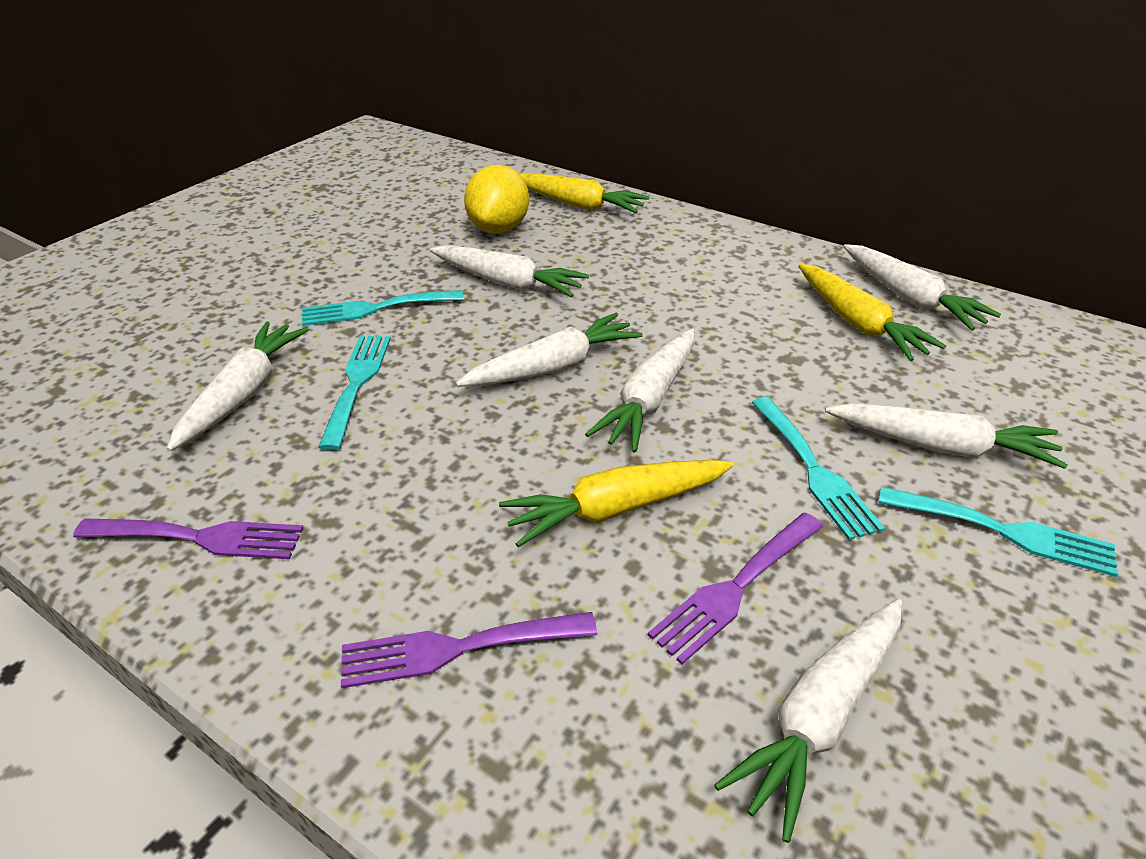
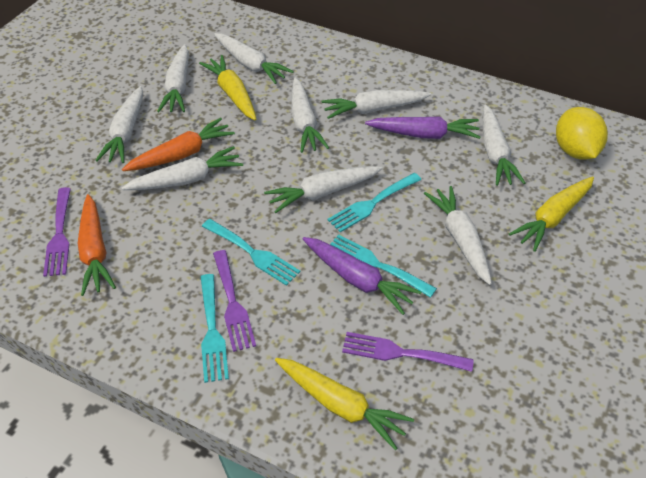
orange carrot: none = 0 -> [78,194,116,296] [122,118,235,171] = 2
purple carrot: none = 0 -> [303,237,421,315] [365,116,480,139] = 2
white carrot: [167,321,309,451] [430,245,589,298] [456,313,643,387] [585,328,695,453] [714,599,902,843] [825,403,1068,469] [844,244,1001,331] = 7 -> [95,86,143,163] [122,146,243,190] [157,44,189,112] [214,33,294,84] [264,166,382,213] [292,78,329,153] [321,90,431,119] [424,186,492,285] [483,104,525,186] = 9

